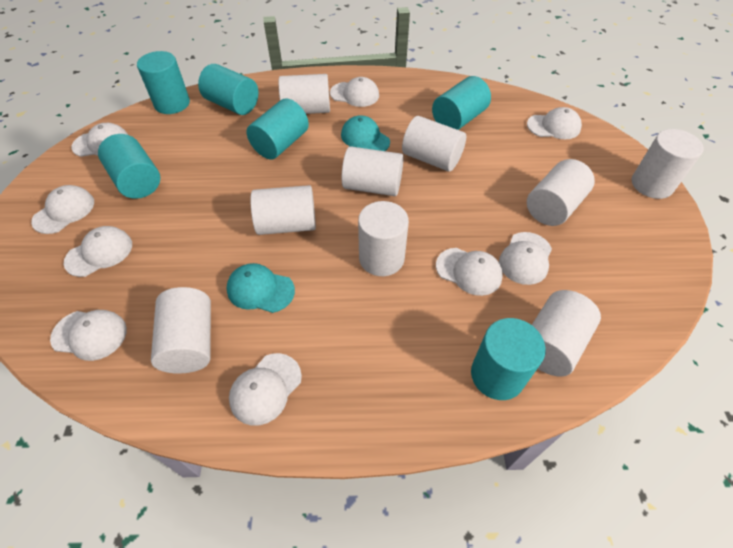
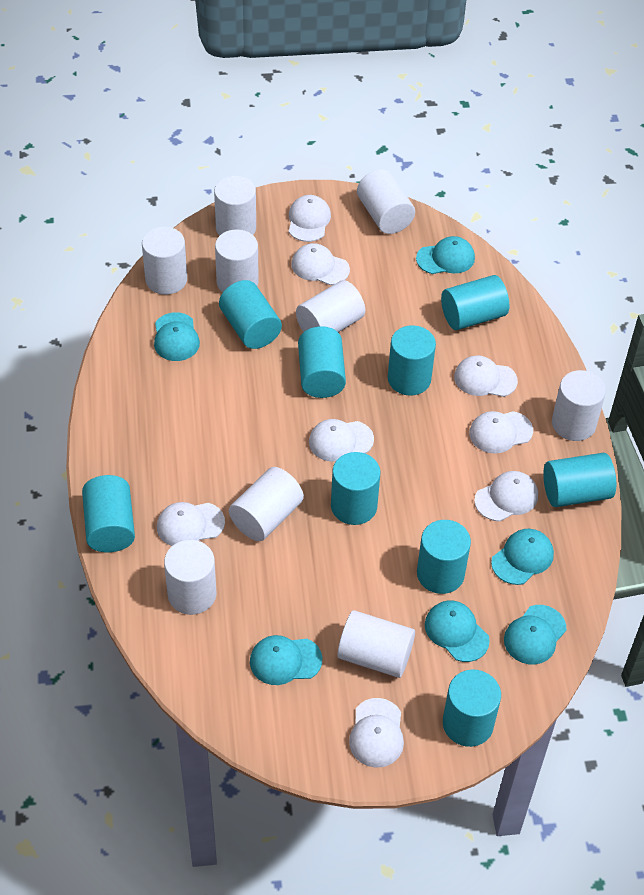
turquoise cap: [227,263,295,313] [341,115,390,151] = 2 -> [154,312,200,361] [250,635,322,685] [416,236,475,274] [425,601,490,662] [491,529,554,585] [504,605,566,665] = 6
turquoise cylinder: [98,134,160,199] [137,51,190,114] [198,64,258,115] [246,98,309,159] [432,76,491,130] [471,318,546,400] = 6 -> [82,475,135,552] [219,280,282,349] [298,326,346,398] [331,452,381,525] [388,325,436,396] [417,520,471,594] [441,275,509,330] [443,670,501,747] [543,453,616,507] = 9
white cap: [31,185,94,234] [50,310,127,361] [64,226,132,277] [71,123,128,157] [229,353,302,426] [330,77,379,107] [436,248,503,296] [499,232,552,285] [527,107,582,139] = 9 -> [157,502,225,546] [289,195,331,242] [291,243,350,285] [309,419,374,462] [349,698,404,767] [454,355,518,397] [469,411,533,454] [474,471,538,521] = 8

